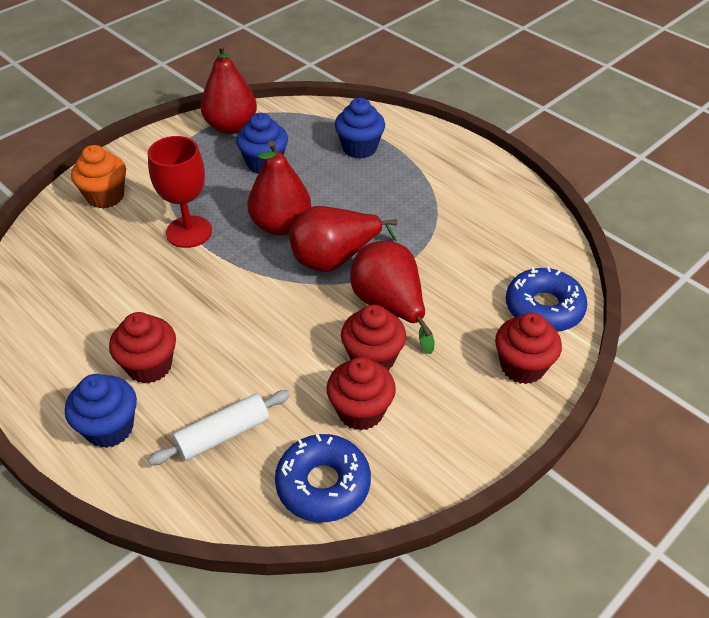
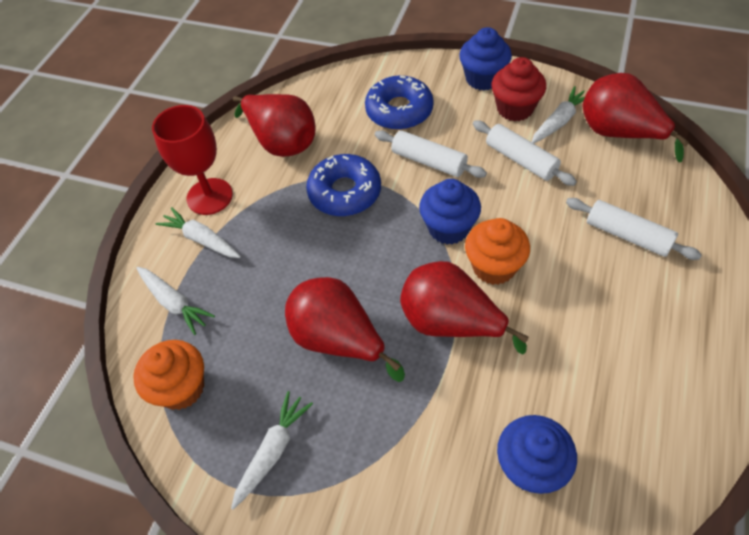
orange cupcake: [71,145,126,208] = 1 -> [133,340,204,410] [465,218,530,285] = 2
red cupcake: [109,312,176,384] [326,357,396,430] [341,305,406,371] [495,313,562,384] = 4 -> [492,57,546,122] = 1
white carrot: none = 0 -> [136,267,215,335] [156,207,241,258] [231,391,313,510] [532,86,585,144] = 4
white rolling pin: [148,390,290,465] = 1 -> [375,130,487,178] [473,120,577,186] [566,198,702,260] = 3

